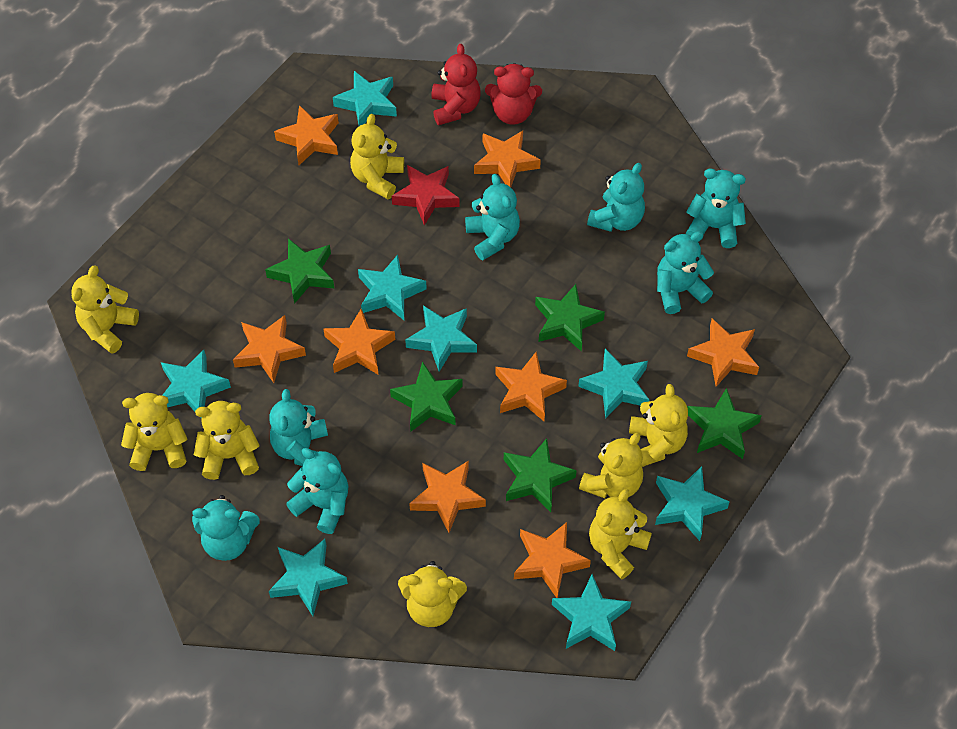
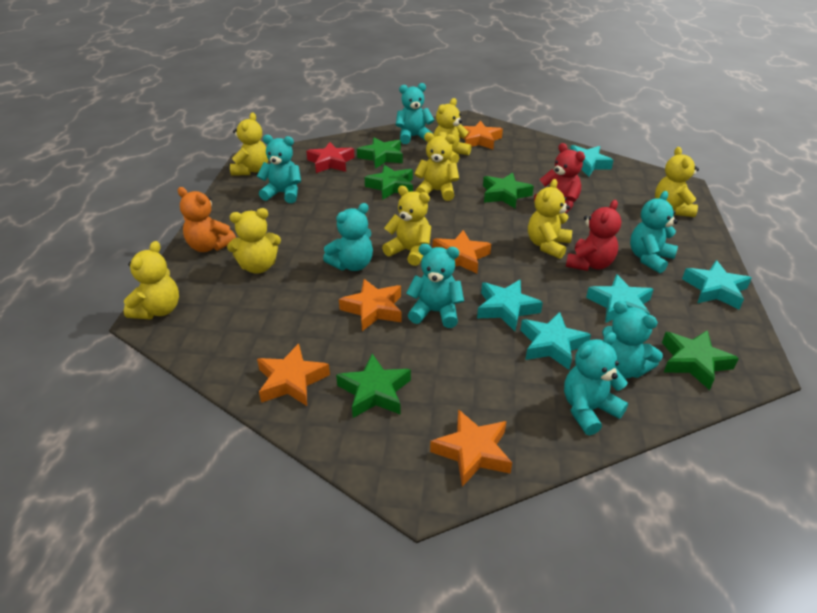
orange star: [233,315,306,383] [274,105,339,165] [323,309,395,374] [409,461,486,533] [474,131,541,187] [495,352,567,421] [514,522,591,598] [687,318,759,387] = 8 -> [257,343,330,406] [339,279,401,331] [430,409,512,487] [433,230,491,273] [459,121,503,149] = 5
orange teddy bear: none = 0 -> [178,187,236,252] = 1
turquoise star: [161,350,231,419] [269,539,348,616] [333,71,397,126] [358,255,427,320] [405,305,477,372] [552,574,631,651] [578,349,649,419] [655,466,730,541] = 8 -> [477,280,543,331] [520,312,591,370] [570,145,614,177] [586,274,654,323] [682,260,752,309] = 5

